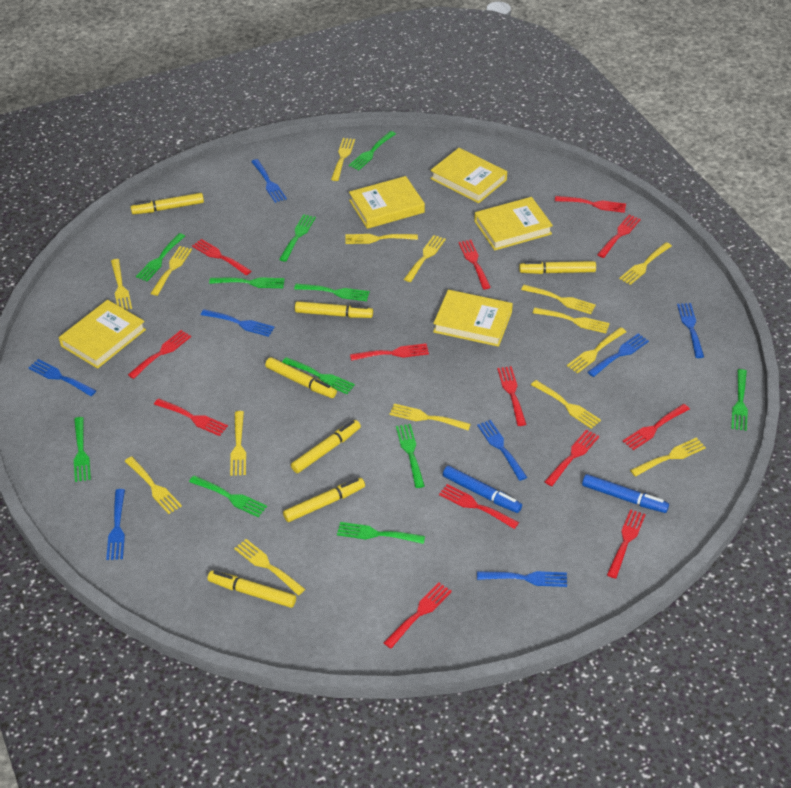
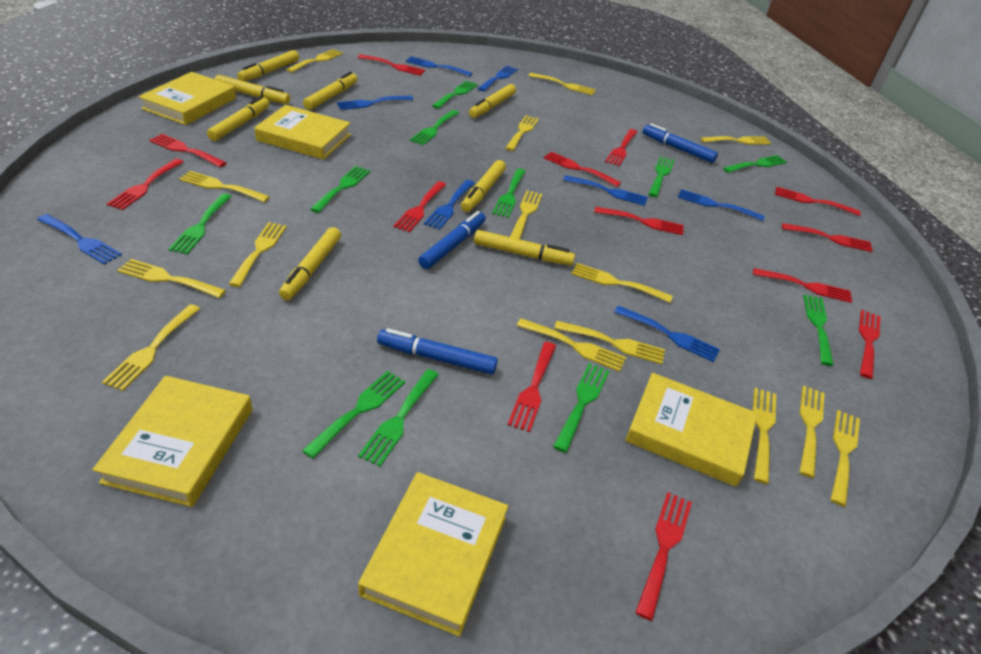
blue marker: [443,466,522,513] [582,474,669,513] = 2 -> [377,328,498,374] [418,211,486,269] [642,123,718,163] = 3
yellow marker: [131,193,204,214] [208,571,296,608] [265,357,337,398] [283,478,365,522] [291,420,361,473] [295,301,373,318] [519,261,596,274] = 7 -> [207,96,270,141] [215,75,290,104] [237,50,299,81] [279,227,341,300] [303,72,357,110] [461,160,506,212] [469,84,516,118] [474,230,575,265] = 8

